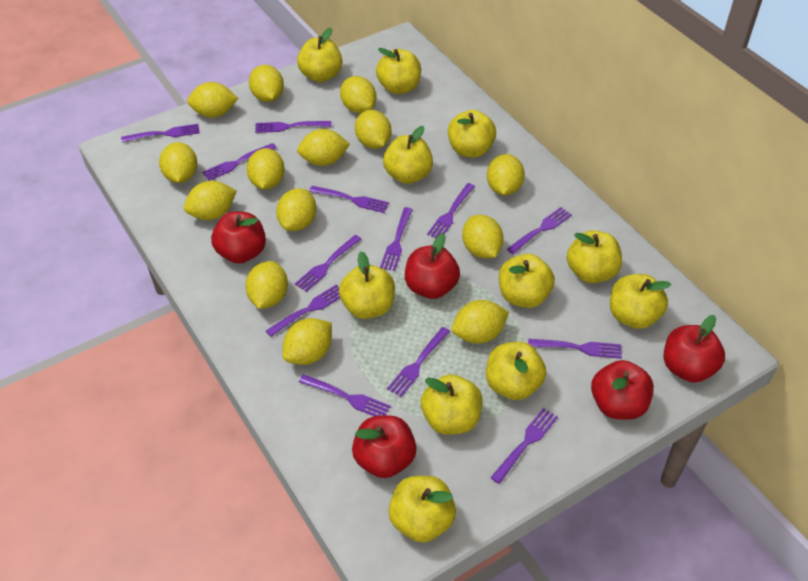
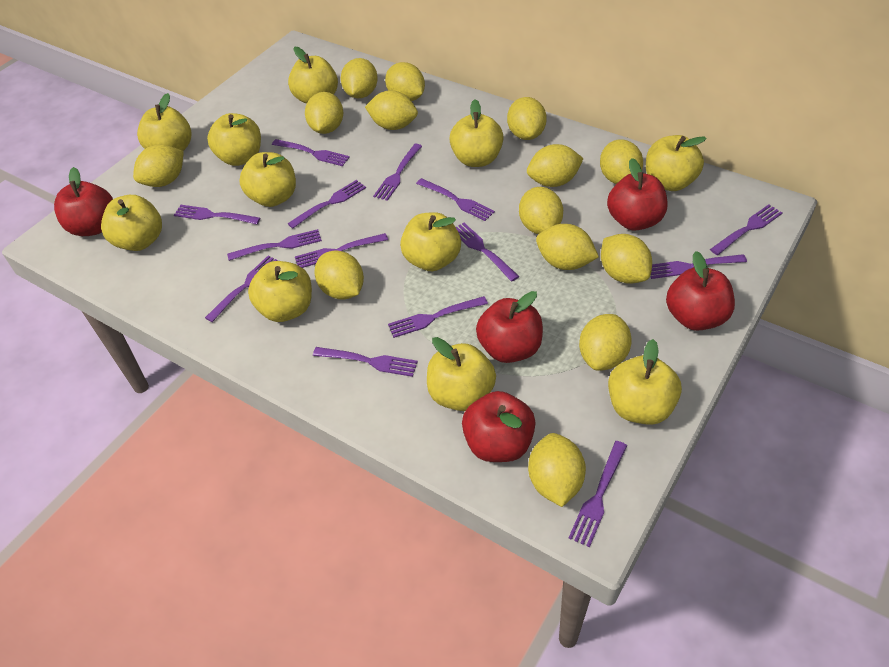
purple fork: [121,124,200,142] [202,143,277,181] [255,121,331,133] [266,284,340,337] [295,235,361,292] [299,374,391,416] [309,186,389,213] [380,207,413,271] [387,327,450,397] [427,183,475,238] [491,408,558,484] [507,207,572,254] [528,339,622,359] = 13 -> [174,205,260,224] [205,255,278,322] [227,229,322,261] [272,139,350,166] [287,180,366,228] [295,233,388,268] [313,347,418,377] [373,144,422,201] [388,296,488,338] [416,178,495,221] [456,223,520,282] [569,441,627,547] [651,254,747,279] [710,204,783,255] = 14

